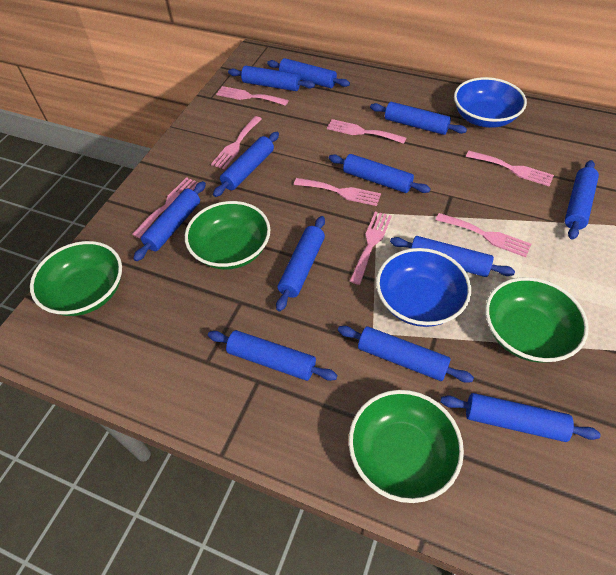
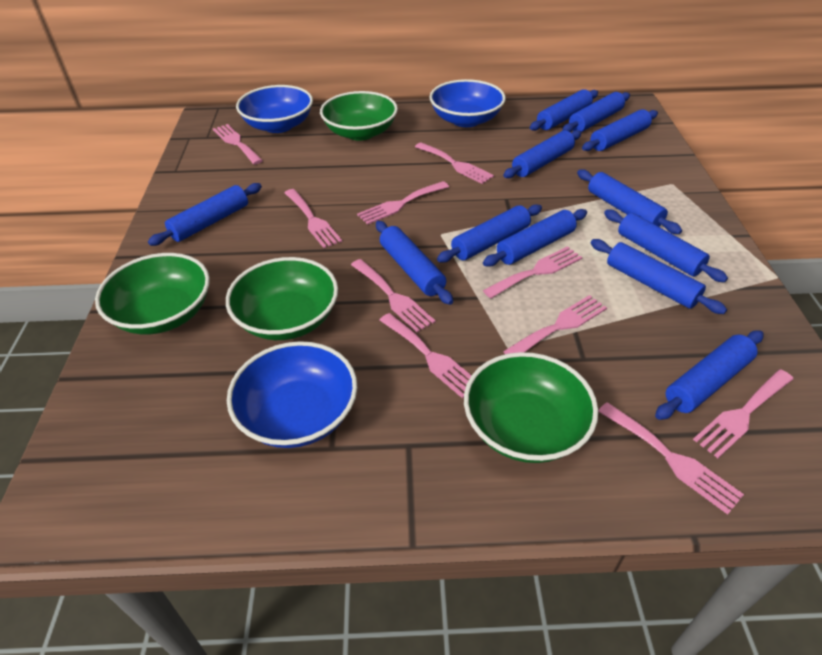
blue bowl: [376,248,471,327] [454,77,527,128] = 2 -> [227,341,357,448] [236,85,313,133] [429,79,506,127] = 3
pink fork: [132,177,199,238] [211,116,262,169] [216,86,289,106] [294,178,381,206] [327,119,406,144] [350,212,392,285] [435,213,531,257] [466,151,554,186] = 8 -> [213,124,263,165] [285,189,342,248] [351,259,435,332] [357,181,449,225] [380,313,472,399] [415,142,494,184] [483,246,582,298] [503,295,607,354] [598,402,744,515] [693,369,793,458] = 10

